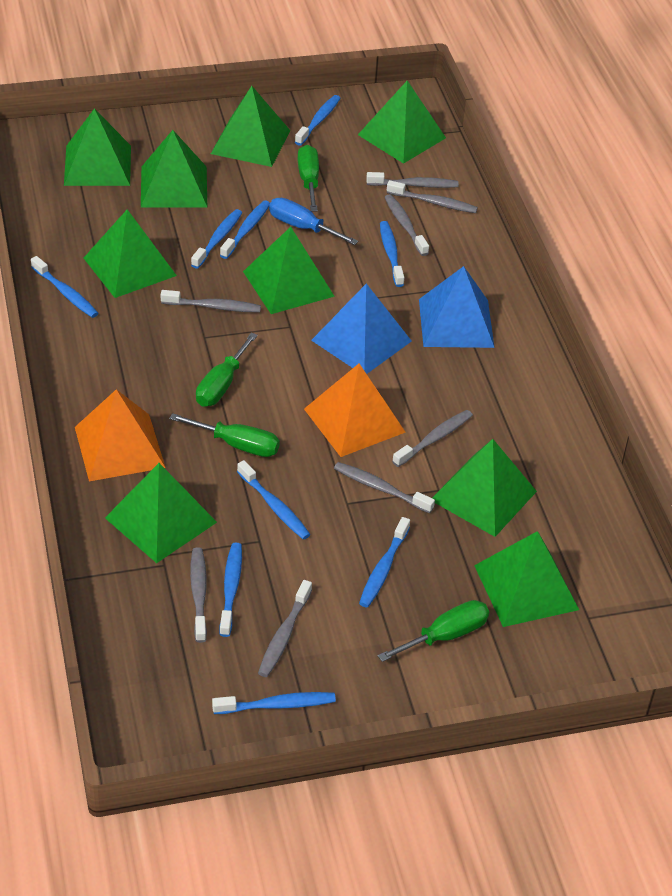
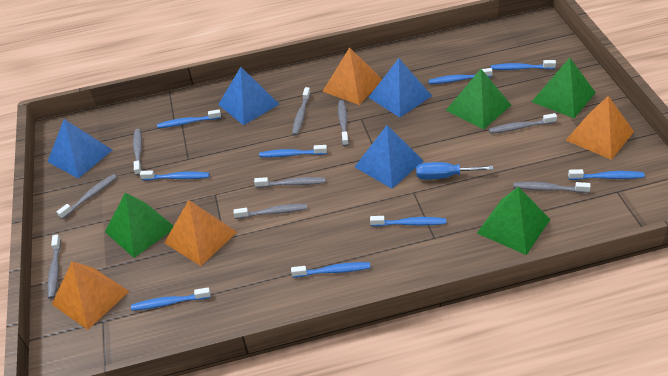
blue pyramid: [311,284,412,374] [419,266,495,348] = 2 -> [47,119,112,179] [218,67,279,125] [355,125,423,189] [368,58,432,118] = 4
green pyramid: [64,108,131,186] [84,209,177,298] [105,463,217,563] [141,130,207,208] [211,86,290,167] [243,227,335,314] [358,81,446,164] [432,439,537,537] [474,531,579,627] = 9 -> [105,192,173,258] [446,69,511,130] [477,187,550,255] [532,58,596,118] = 4
green screwdriver: [169,413,280,457] [196,332,258,407] [298,145,319,211] [378,600,489,662] = 4 -> none = 0
grey toothbrush: [161,290,261,312] [190,547,207,643] [258,580,312,677] [334,462,435,513] [366,172,459,188] [385,194,429,256] [387,180,478,213] [392,410,473,467] = 8 -> [47,234,61,299] [57,174,117,219] [133,129,142,176] [234,204,307,219] [254,177,326,188] [292,87,310,136] [338,100,349,146] [489,113,557,134] [513,182,591,193] = 9
orange pyramid: [75,389,166,481] [304,364,405,457] = 2 -> [52,261,129,330] [164,200,237,266] [322,47,382,105] [566,96,634,160] = 4

